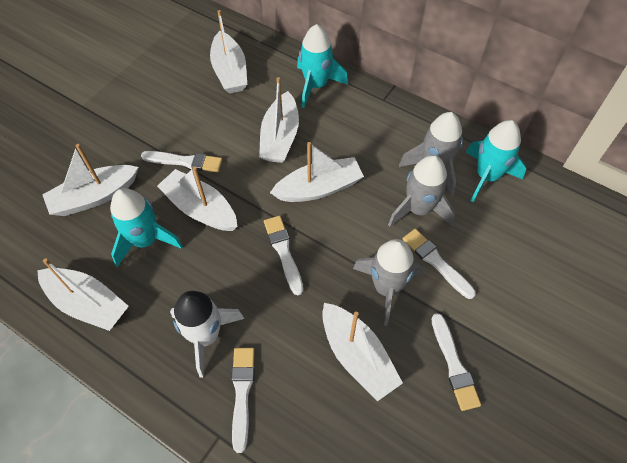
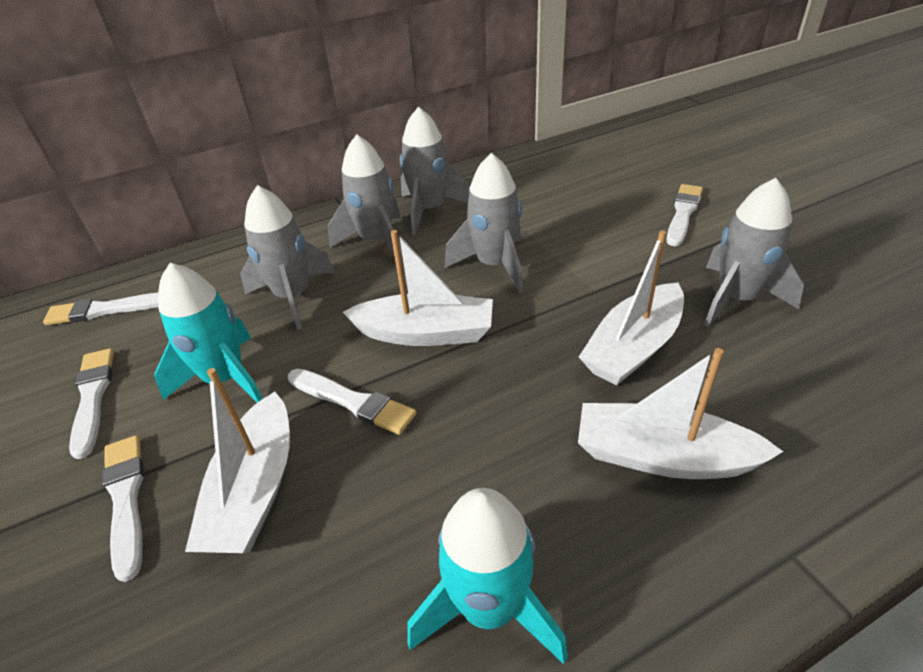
grey rocket: [353,239,423,326] [388,155,456,227] [399,112,463,196] = 3 -> [240,185,335,330] [328,135,403,262] [400,107,470,235] [444,153,523,293] [704,178,804,328] = 5
turquoise rocket: [110,188,183,267] [297,24,348,108] [466,120,526,202] = 3 -> [154,263,263,403] [407,488,568,664] = 2
white boat: [37,258,129,331] [42,144,138,216] [157,166,237,231] [210,10,247,94] [259,77,299,163] [270,142,364,202] [322,303,403,401] = 7 -> [185,368,290,553] [343,230,493,346] [578,348,783,479] [579,230,684,386] = 4
white rocket: [170,291,244,377] = 1 -> none = 0

